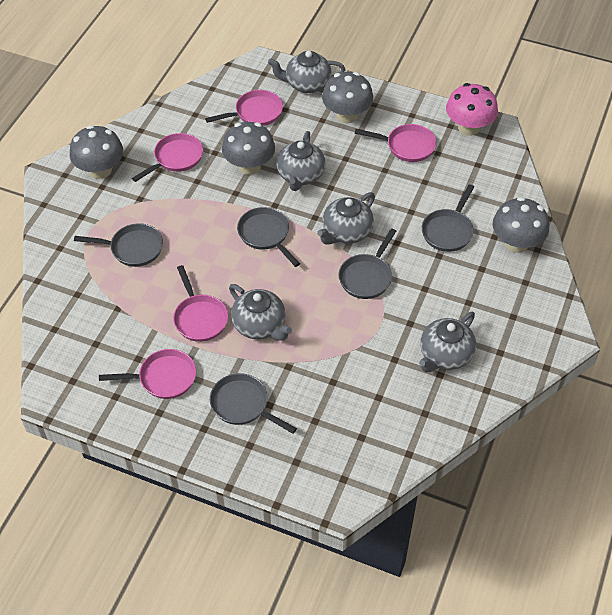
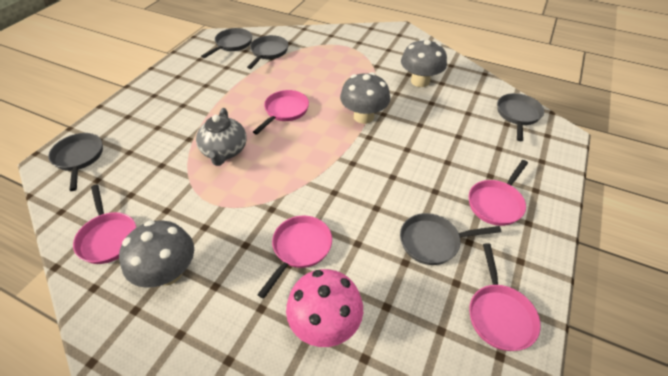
grey mushroom: [70,125,123,179] [222,122,275,175] [322,72,373,123] [493,197,549,253] = 4 -> [119,220,194,288] [340,72,390,124] [401,39,447,87] = 3
grey teapot: [229,284,292,341] [268,51,345,93] [276,131,326,191] [317,192,375,245] [419,312,476,372] = 5 -> [196,108,247,166] = 1

